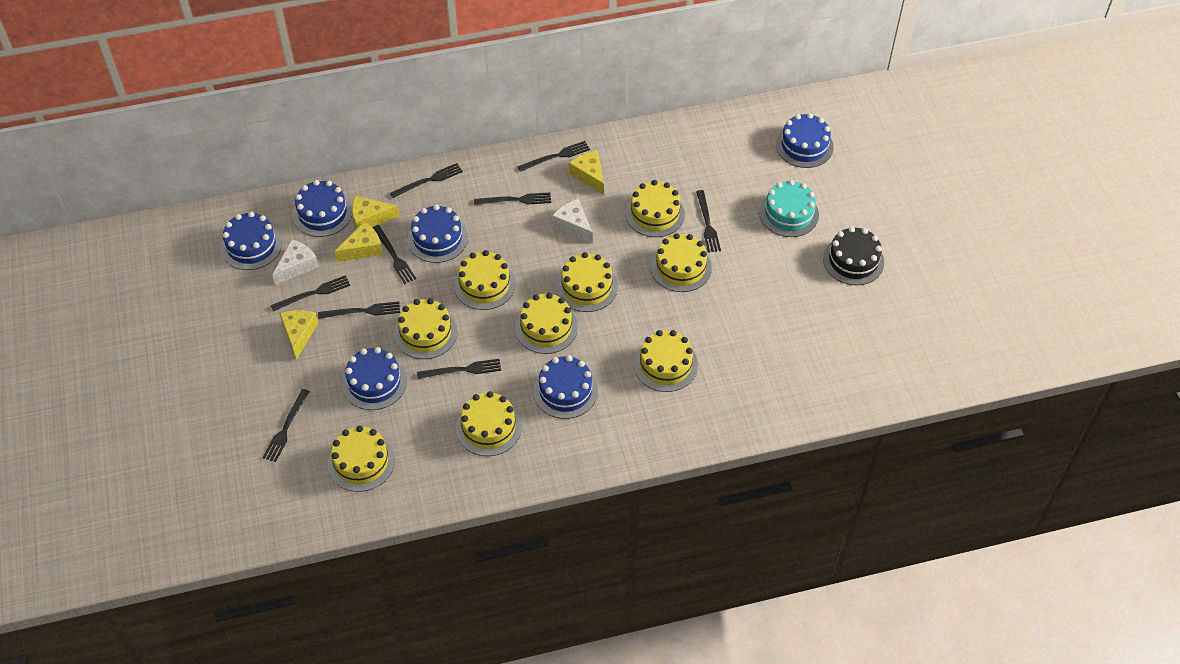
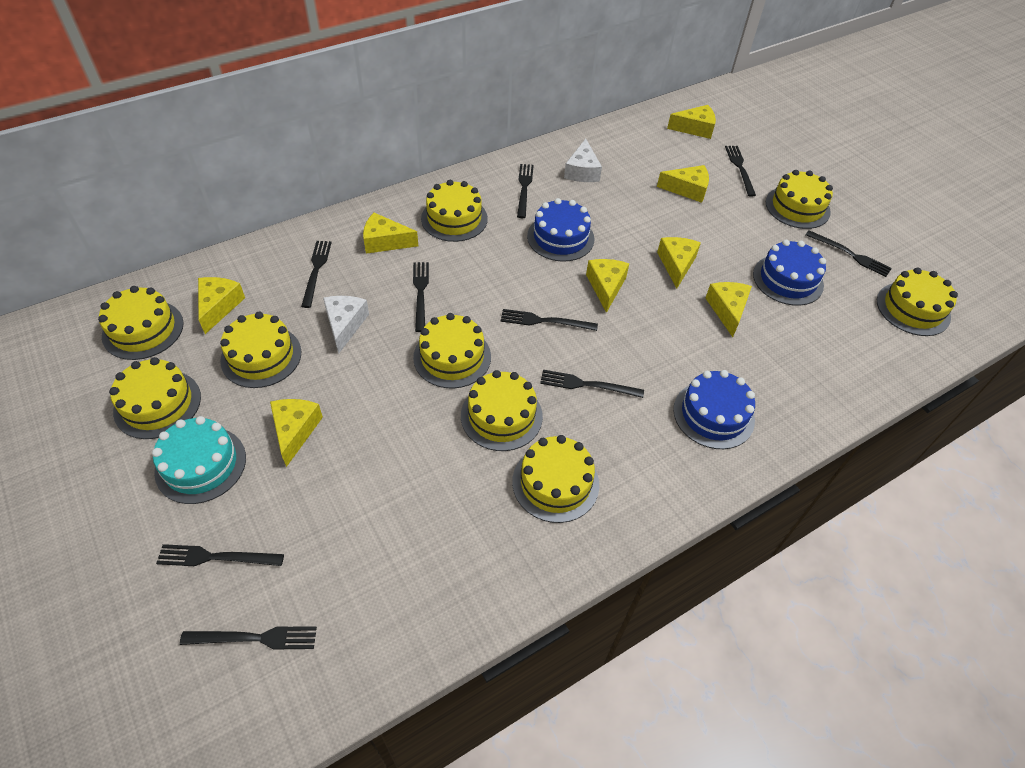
black cake: [823,226,884,285] = 1 -> none = 0
blue cake: [221,212,282,270] [293,180,352,237] [342,347,407,410] [408,204,468,263] [533,355,598,419] [776,113,834,168] = 6 -> [527,198,595,262] [673,370,755,449] [753,240,826,306] = 3
yellow cheese: [280,310,318,360] [334,222,383,262] [352,196,400,229] [569,151,604,195] = 4 -> [198,277,245,334] [270,399,323,467] [363,213,418,254] [586,259,629,313] [657,165,709,203] [657,237,701,289] [667,105,716,139] [705,282,752,337] = 8

